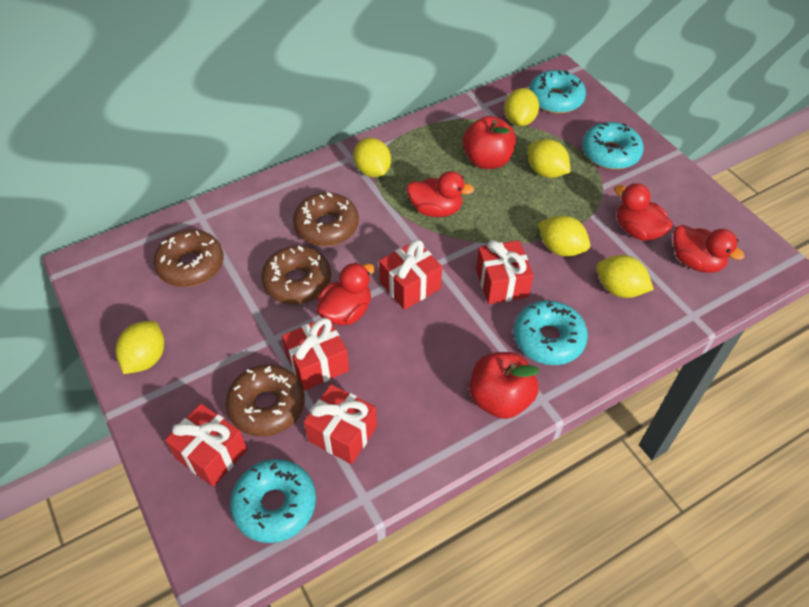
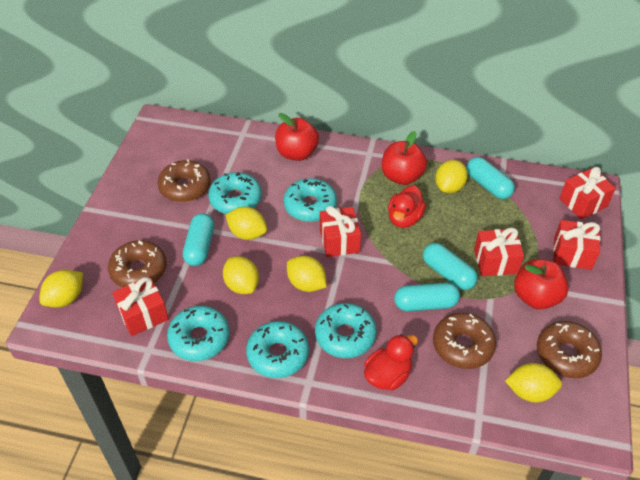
red apple: [462,116,516,169] [469,352,539,419] = 2 -> [275,113,319,161] [382,131,427,185] [514,259,568,310] = 3
red duck: [316,262,375,325] [407,171,474,217] [614,183,673,241] [673,225,745,273] = 4 -> [364,334,418,390] [388,185,426,228] = 2
turquoise capsule: none = 0 -> [183,213,214,266] [394,283,460,312] [423,243,478,290] [466,157,515,199] = 4
turquoise donut: [230,459,316,543] [514,300,588,365] [529,70,586,114] [582,122,644,169] = 4 -> [167,306,230,361] [208,172,262,214] [246,321,309,378] [283,178,337,222] [315,303,377,358] = 5

